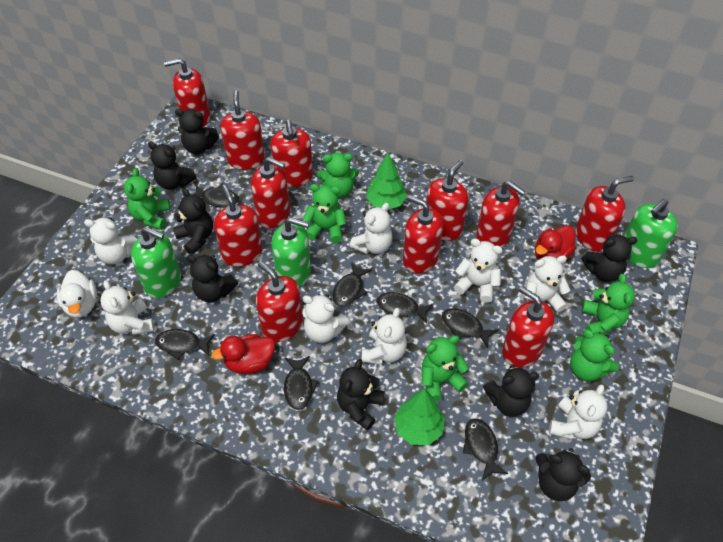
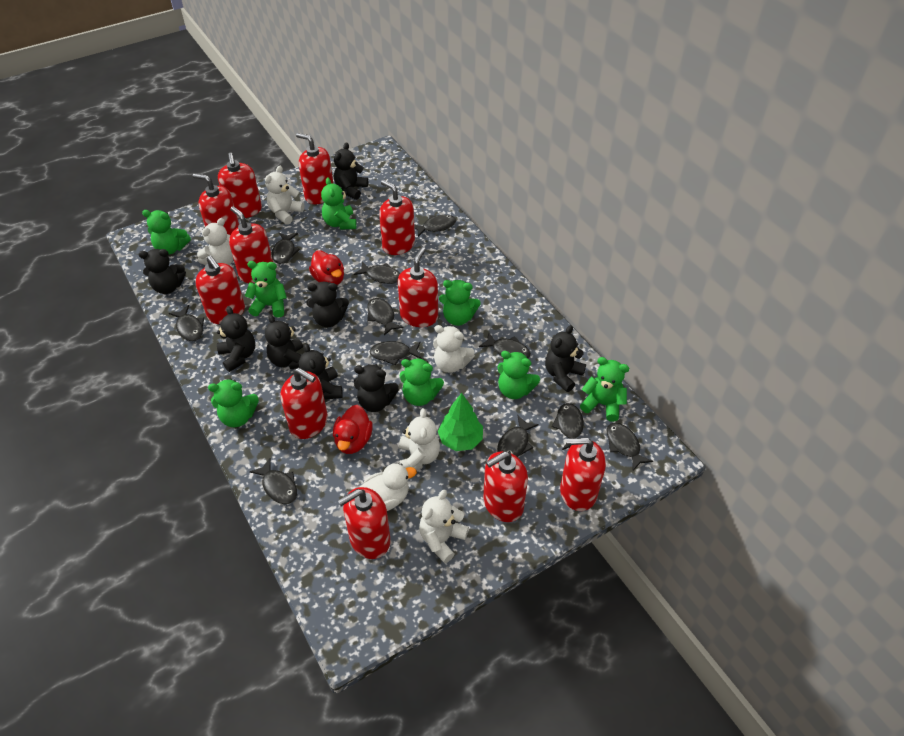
black fish: [155,329,215,360] [194,184,239,207] [284,356,319,410] [332,262,372,307] [377,292,433,324] [442,309,498,348] [463,419,508,481] = 7 -> [169,305,204,341] [250,458,297,504] [272,233,300,264] [354,261,400,284] [367,298,403,335] [370,341,421,365] [414,215,456,237] [479,332,531,358] [497,415,539,457] [552,403,584,450] [607,423,653,471] = 11
green soap dispenser: [131,227,181,298] [271,217,311,287] [624,199,678,268] = 3 -> none = 0
green teddy bear: [124,168,170,230] [303,184,346,243] [317,153,359,198] [422,335,469,401] [570,329,619,381] [582,274,635,334] = 6 -> [142,210,191,255] [208,379,259,427] [245,261,287,318] [321,177,356,230] [400,358,444,406] [439,280,481,326] [498,351,540,399] [580,357,629,422] = 8
green tree: [366,153,407,210] [394,389,445,445] = 2 -> [438,393,483,451] = 1
white teddy bear: [84,217,137,264] [100,280,154,335] [302,294,349,343] [350,203,393,254] [361,308,407,364] [454,239,502,303] [524,255,570,313] [549,384,608,439] = 8 -> [197,218,234,265] [265,166,305,225] [399,408,440,470] [419,490,469,563] [433,325,475,373] = 5

